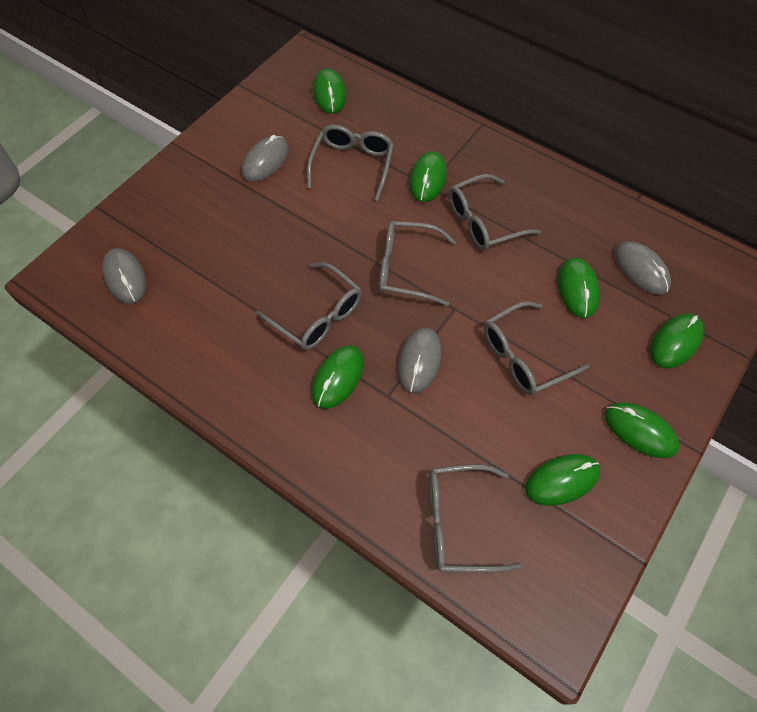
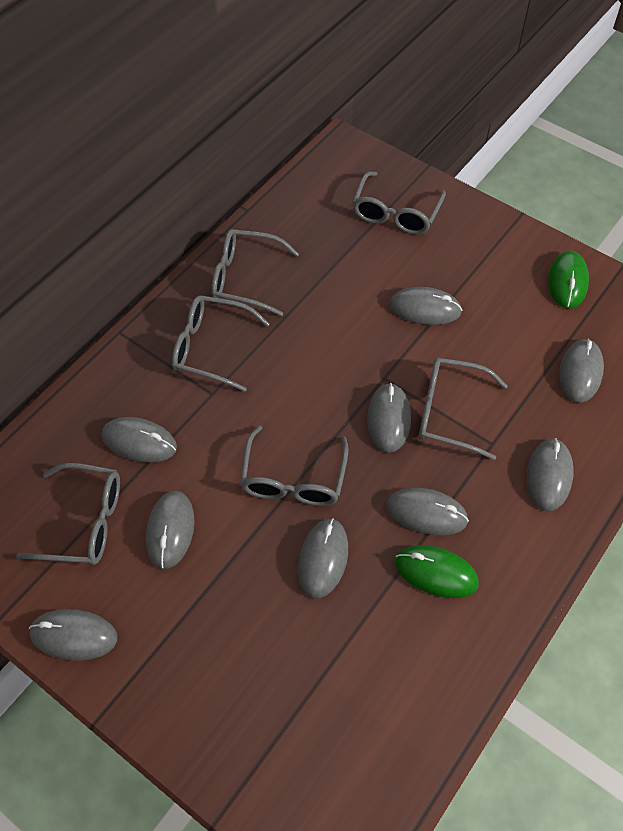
green mouse: [312,345,364,409] [313,68,346,114] [409,151,446,202] [525,454,600,506] [558,258,599,318] [604,402,679,458] [650,313,704,368] = 7 -> [395,545,479,598] [548,251,589,308] = 2
grey mouse: [102,248,146,304] [242,135,289,182] [398,328,441,393] [614,241,671,295] = 4 -> [29,609,117,661] [102,417,177,462] [146,491,195,569] [298,518,348,598] [367,383,411,453] [386,488,469,536] [390,287,462,325] [527,438,574,511] [559,339,604,403] = 9

